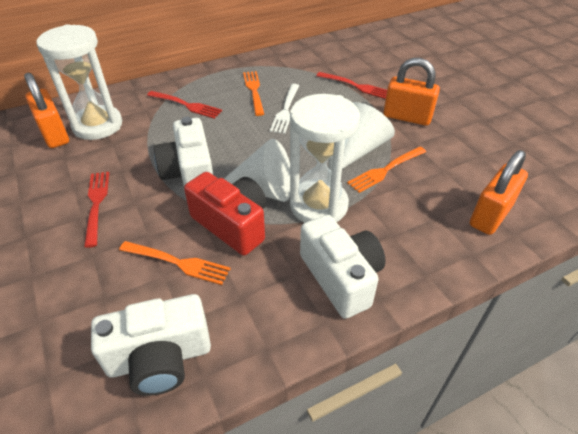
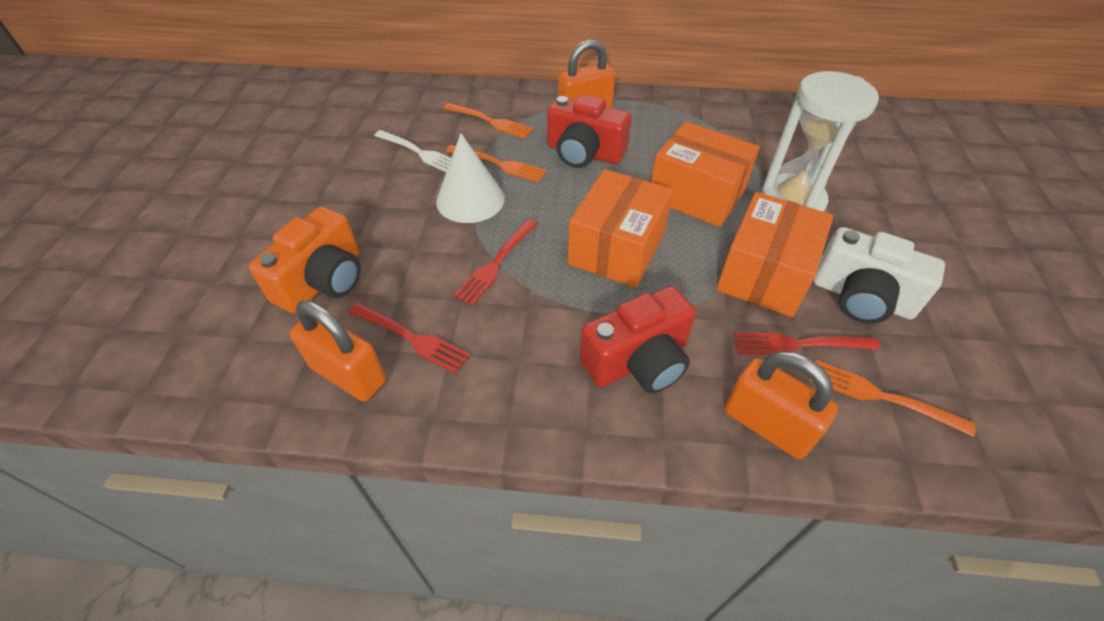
orange box: none = 0 -> [568,169,674,288] [651,121,760,227] [716,192,833,317] = 3
orange camera: none = 0 -> [249,207,361,313] = 1
red camera: [184,172,267,255] = 1 -> [547,94,631,168] [580,286,696,394] = 2
white camera: [91,294,211,396] [154,117,213,186] [300,215,386,319] = 3 -> [813,227,945,324] = 1
white cone: [224,139,290,202] [342,102,395,169] = 2 -> [436,133,505,223] = 1
white hourglass: [37,24,122,140] [290,94,360,223] = 2 -> [760,71,879,212] = 1

